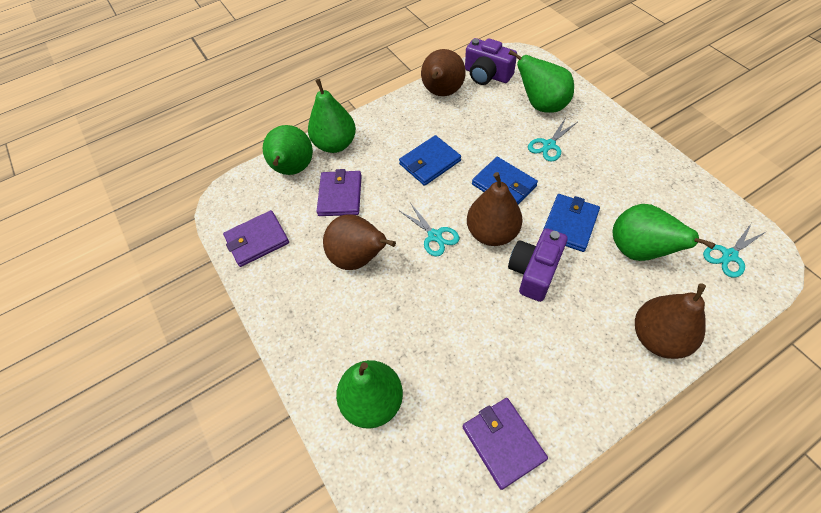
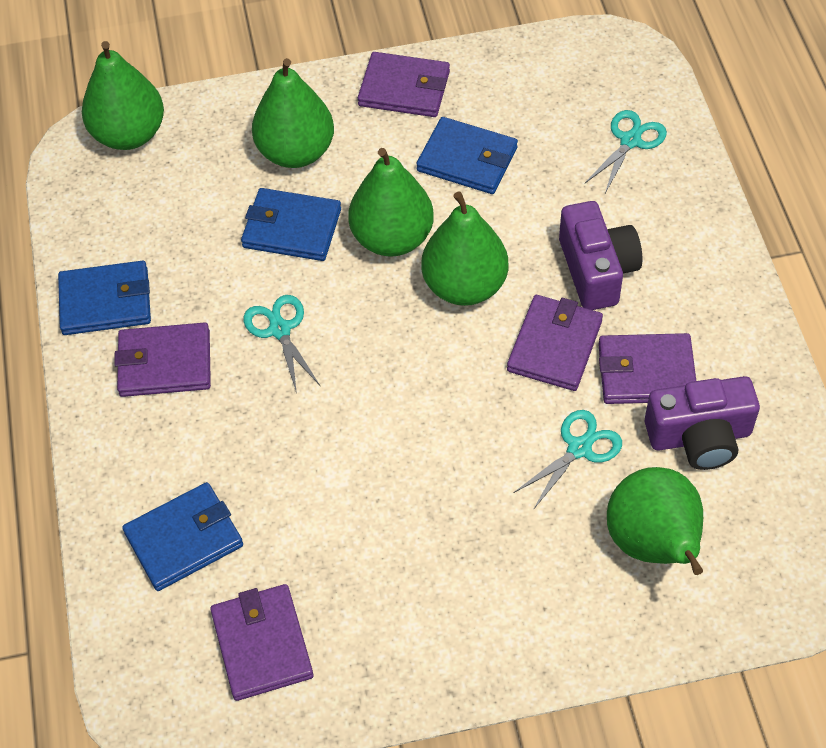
blue wallet: [399,135,461,186] [472,157,538,204] [543,194,600,252] = 3 -> [58,261,151,335] [122,482,243,591] [241,188,341,261] [416,117,518,194] = 4
brown pear: [323,214,396,270] [421,49,466,96] [467,172,523,246] [635,283,706,359] = 4 -> none = 0
purple wallet: [223,210,289,267] [317,169,362,216] [463,398,548,490] = 3 -> [114,323,211,397] [210,584,314,701] [358,52,450,117] [507,295,603,391] [598,333,696,404] = 5

